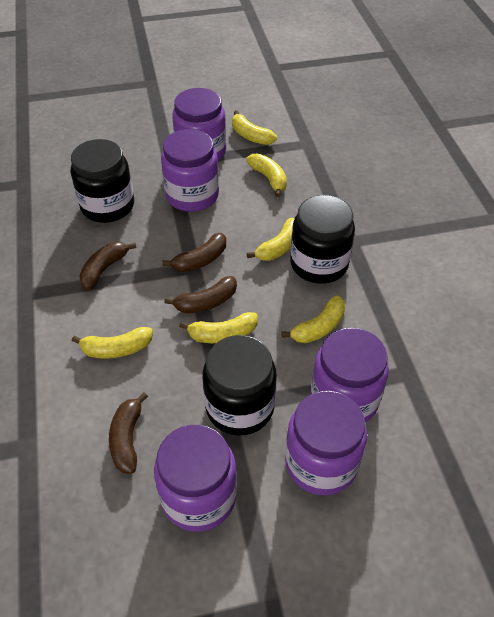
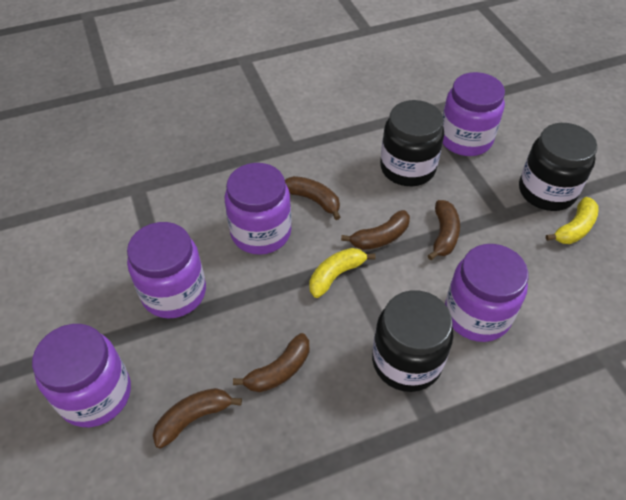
brown banana: [79,242,137,290] [109,392,148,474] [162,233,226,272] [164,276,237,313] = 4 -> [153,388,242,449] [233,333,309,392] [285,176,341,220] [341,210,410,250] [428,200,460,260] = 5
yellow banana: [72,327,153,359] [179,312,258,343] [232,110,277,145] [246,154,287,197] [246,218,295,261] [281,296,345,343] = 6 -> [309,248,376,298] [546,197,598,244] = 2

